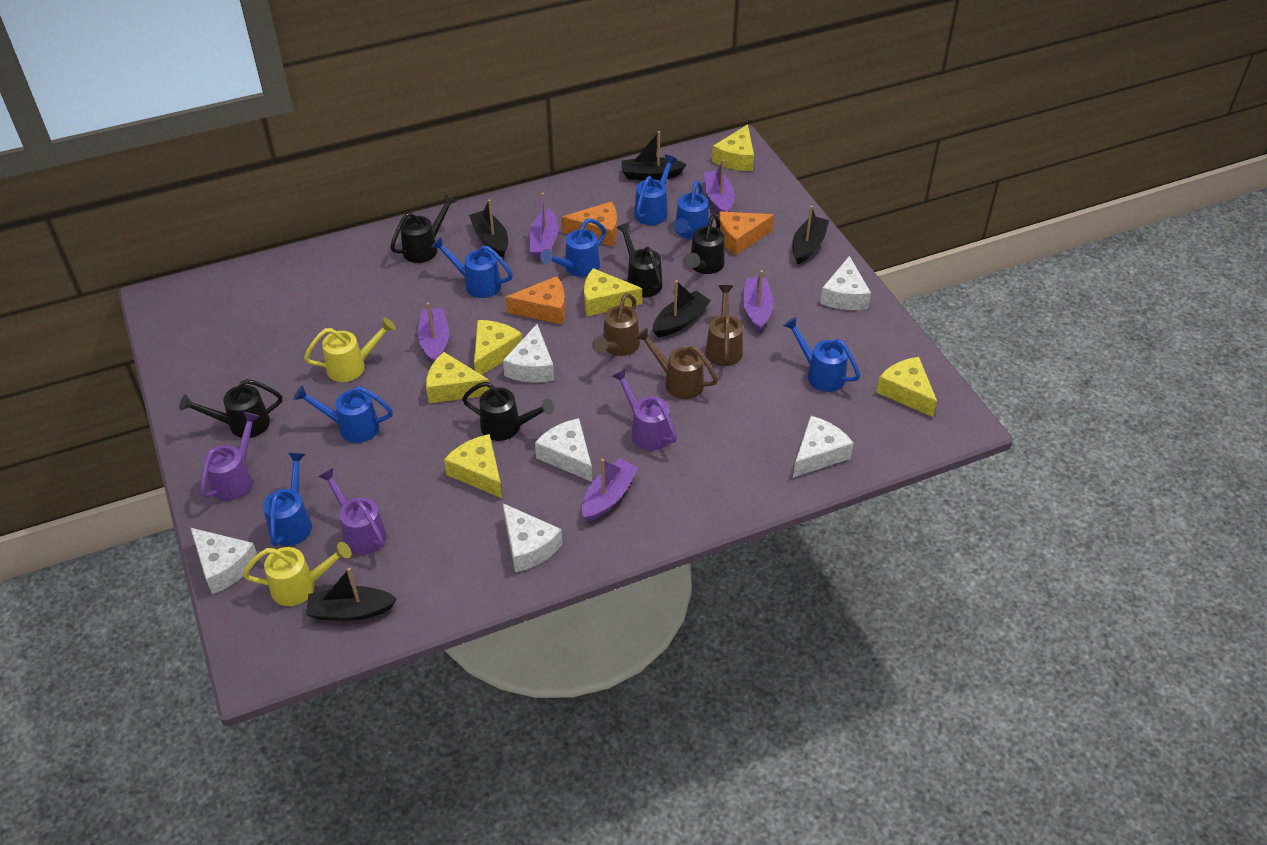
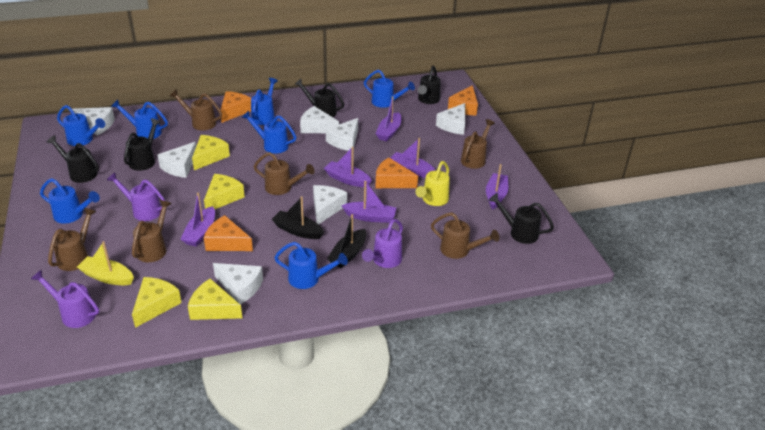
black boat: [306,568,397,621] [469,199,508,257] [622,131,687,180] [653,280,711,337] [792,206,829,264] = 5 -> [272,196,324,239] [327,214,366,268] = 2
brown watering can: [593,293,640,356] [635,328,718,399] [705,285,743,366] = 3 -> [48,208,97,271] [132,200,172,262] [170,89,222,131] [254,152,315,195] [431,212,499,259] [461,119,495,169] = 6
orange cheese: [506,276,565,324] [562,201,617,247] [719,211,774,255] = 3 -> [204,215,253,251] [221,91,251,123] [375,157,418,188] [448,85,478,116] = 4
purple boat: [418,302,449,363] [529,193,559,258] [582,458,638,522] [704,160,734,213] [743,270,773,332] = 5 -> [180,193,215,247] [324,147,372,187] [341,181,396,223] [376,96,401,141] [390,138,435,178] [486,164,508,210] = 6
white cheese: [191,528,257,594] [503,324,554,383] [503,503,562,572] [535,418,592,482] [793,416,854,478] [820,256,871,310] = 6 -> [72,107,115,136] [157,142,196,178] [213,263,263,304] [300,106,339,133] [313,185,347,225] [326,118,358,151] [436,103,465,135] = 7
yellow boat: none = 0 -> [77,241,134,285] = 1
yellow cheese: [426,352,490,403] [444,434,503,499] [474,320,522,375] [584,268,642,316] [712,124,754,171] [876,357,937,417] = 6 -> [132,277,182,328] [188,278,242,320] [192,135,230,170] [204,174,245,209] = 4
yellow watering can: [243,542,352,606] [304,318,396,382] = 2 -> [415,161,450,206] = 1

